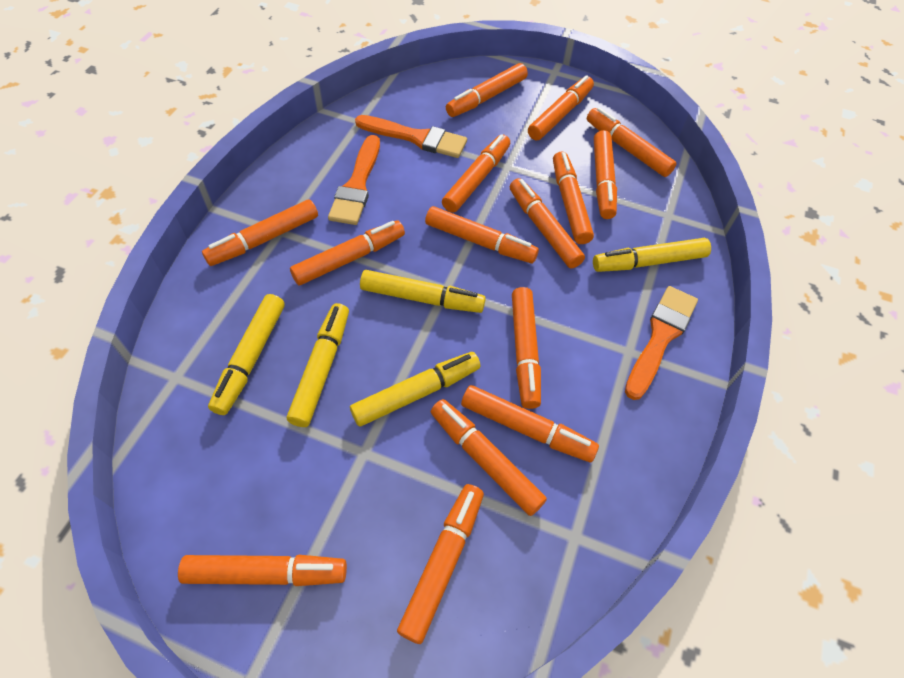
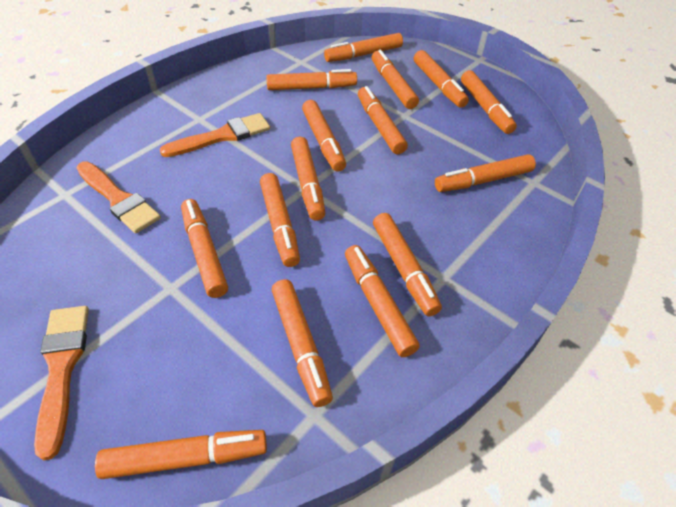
yellow marker: [208,294,285,415] [287,303,349,427] [350,352,481,427] [360,270,486,313] [593,238,711,272] = 5 -> none = 0

